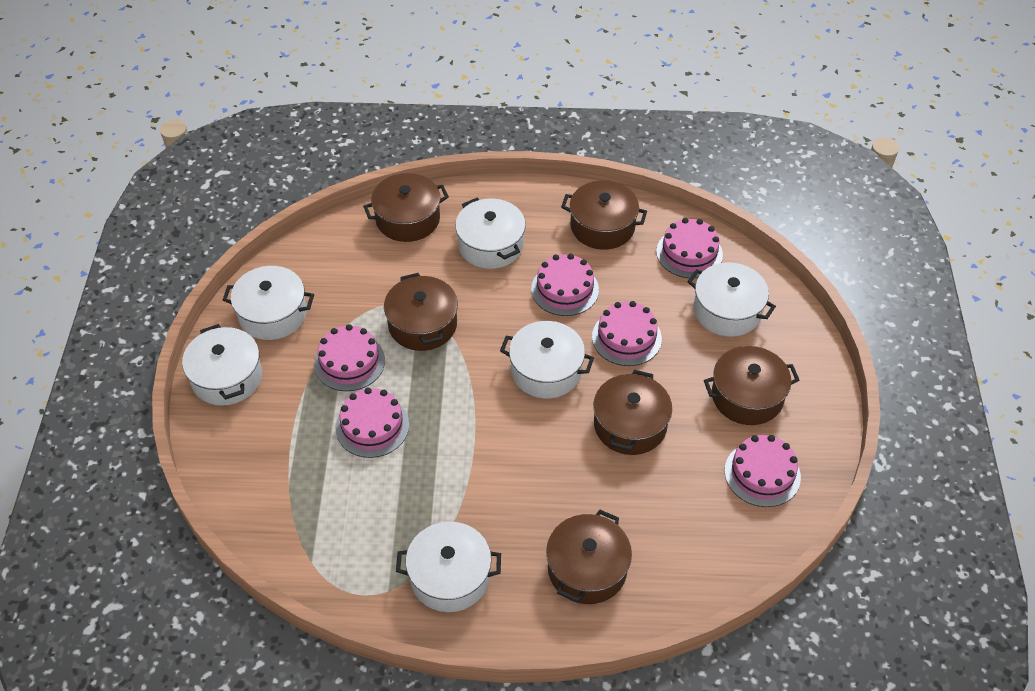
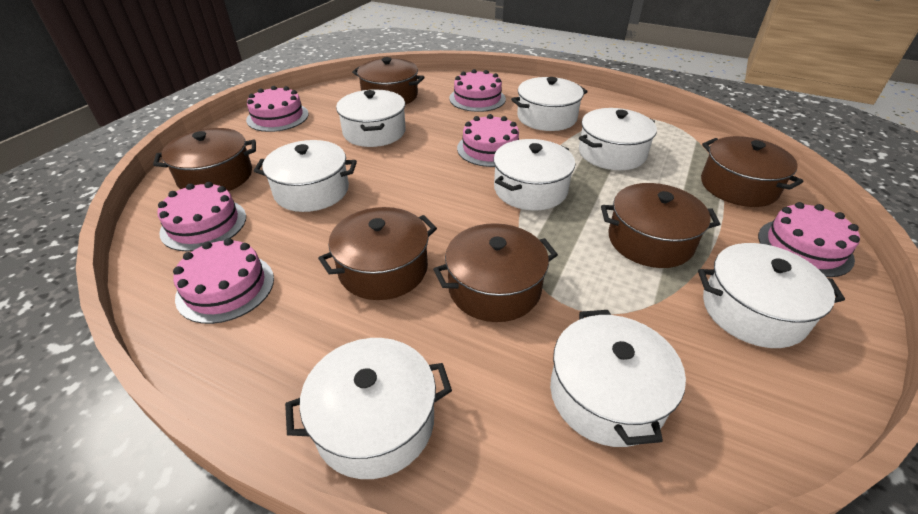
white pot: [182,324,262,405] [223,266,314,340] [396,522,501,612] [455,198,526,269] [500,321,594,398] [687,262,776,337] = 6 -> [254,140,357,212] [285,338,452,479] [336,89,406,147] [494,139,575,211] [511,77,588,131] [550,310,686,447] [579,108,657,170] [698,243,845,348] = 8

